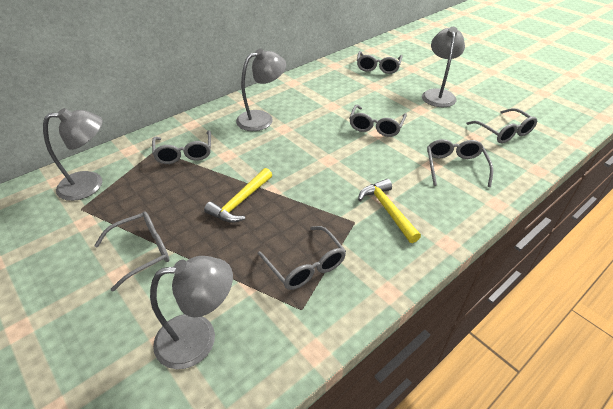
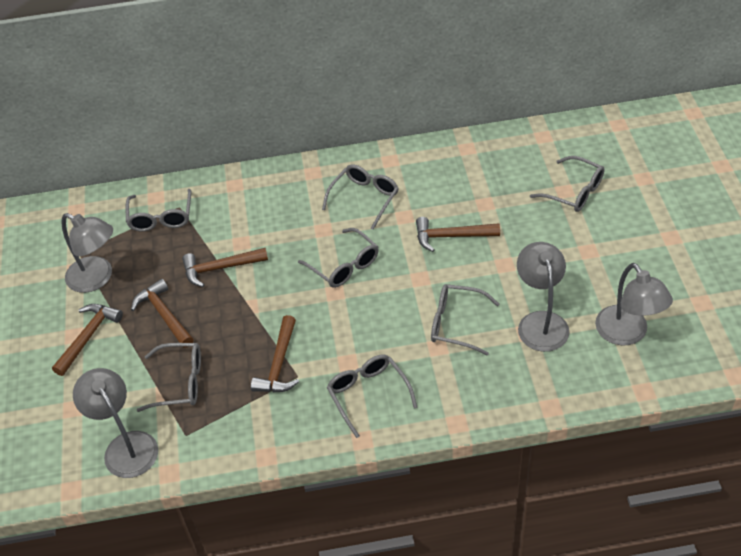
brown hammer: none = 0 -> [52,304,123,376] [131,279,194,348] [182,248,268,287] [251,315,299,392] [416,217,500,252] = 5
yellow hammer: [204,168,272,223] [358,179,421,243] = 2 -> none = 0

